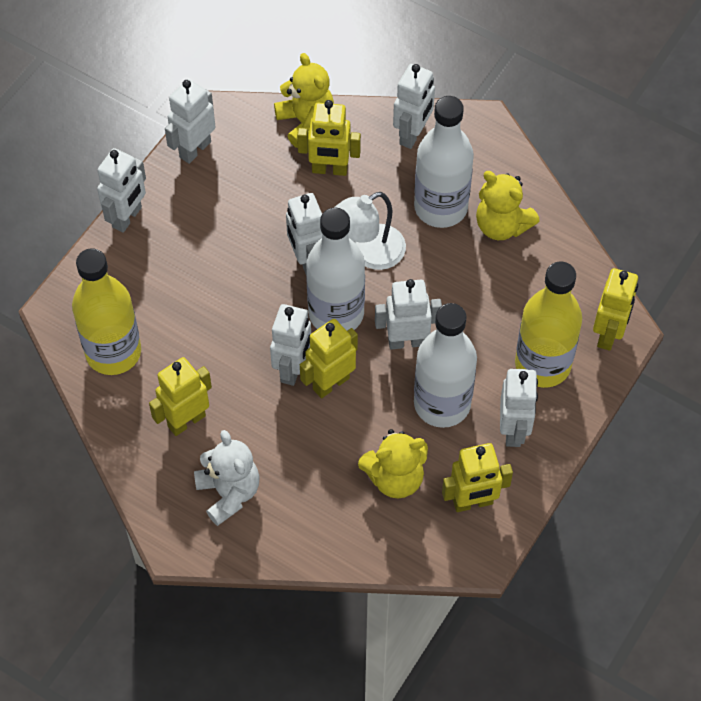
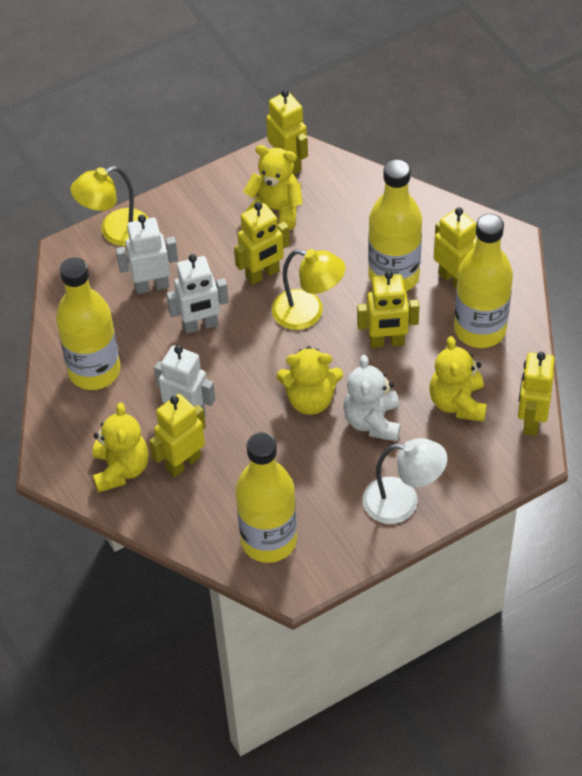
white bottle: [307,207,365,331] [414,96,474,228] [414,303,477,428] = 3 -> none = 0
white robot: [97,148,146,233] [165,79,216,164] [270,304,311,386] [286,193,322,276] [375,279,442,350] [393,64,435,149] [500,369,538,447] = 7 -> [116,215,178,294] [154,345,215,416] [166,254,229,334] = 3
yellow bottle: [72,248,141,375] [515,261,582,388] = 2 -> [56,257,120,390] [235,432,297,563] [368,159,422,291] [454,214,513,348] = 4
yellow lamp: none = 0 -> [70,166,148,246] [272,249,345,330] = 2
yellow robot: [149,357,212,436] [297,100,361,176] [300,319,358,398] [442,443,513,512] [593,268,638,351] = 5 -> [149,394,206,477] [234,202,290,285] [266,89,308,175] [357,271,420,348] [434,207,477,288] [518,352,555,436] = 6
yellow teddy bear: [274,53,334,148] [358,429,428,498] [476,171,540,240] = 3 -> [92,402,149,493] [243,145,303,230] [277,346,343,415] [430,336,487,422] = 4

